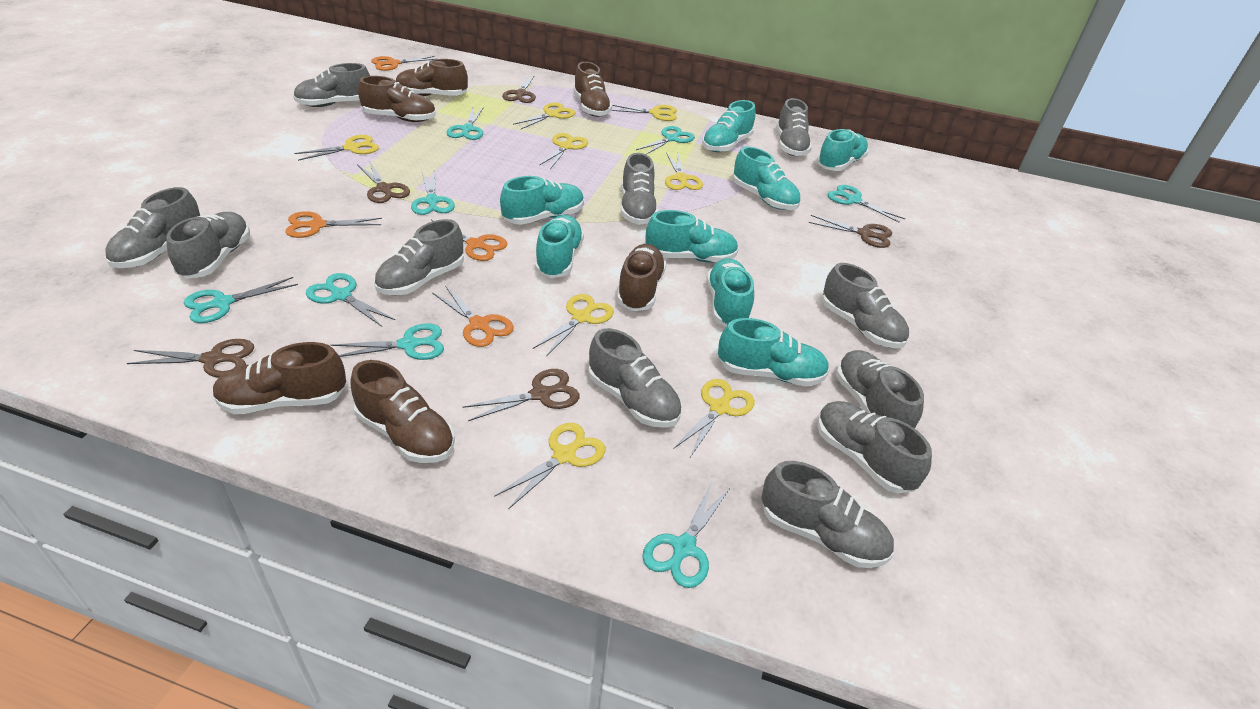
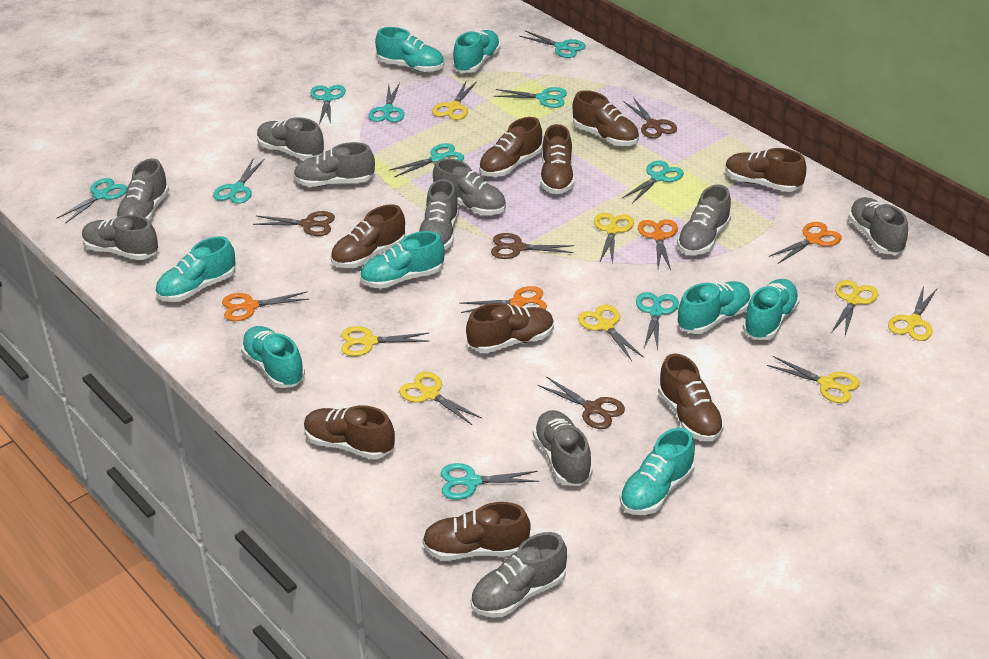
brown scissors: [127,339,254,378] [357,161,410,203] [463,369,580,421] [502,75,536,103] [808,215,892,248] = 5 -> [253,211,335,236] [491,233,574,259] [538,376,625,429] [623,98,677,139] = 4
brown shoe: [213,342,346,414] [350,360,455,463] [358,76,436,122] [396,59,468,96] [573,62,612,117] [617,244,666,311] = 6 -> [304,405,395,459] [331,204,405,268] [422,502,531,560] [466,303,554,353] [479,117,542,177] [540,124,575,194] [573,90,639,146] [658,353,724,441] [725,148,806,192] = 9
grey shoe: [105,187,200,268] [166,212,250,279] [293,63,370,107] [374,219,464,295] [589,328,682,428] [621,153,658,225] [761,461,894,568] [776,98,812,156] [817,401,932,493] [822,263,909,348] [836,350,924,428] = 11 -> [82,215,158,260] [116,158,169,221] [257,117,324,160] [294,142,375,187] [419,179,459,250] [433,158,506,215] [471,532,567,617] [533,410,593,486] [677,184,731,255] [848,197,908,255] = 10
turquoise scissors: [184,277,298,323] [306,273,395,327] [331,323,444,360] [411,170,455,215] [446,107,484,140] [636,126,695,154] [642,482,731,588] [828,185,905,223] = 8 -> [56,178,127,224] [213,158,264,204] [310,85,346,124] [368,83,405,122] [389,143,464,177] [441,463,539,500] [494,87,567,108] [519,31,586,58] [622,161,684,204] [636,292,679,350] = 10

